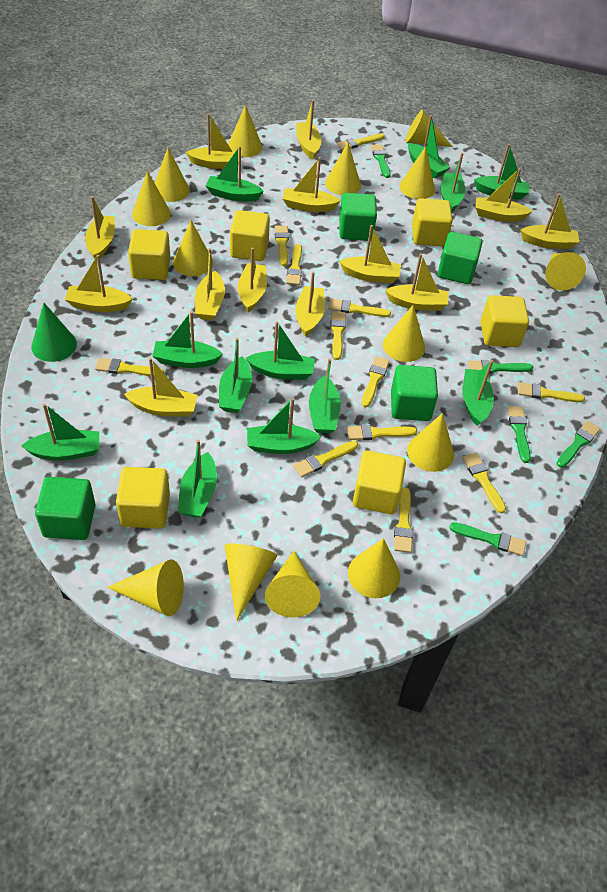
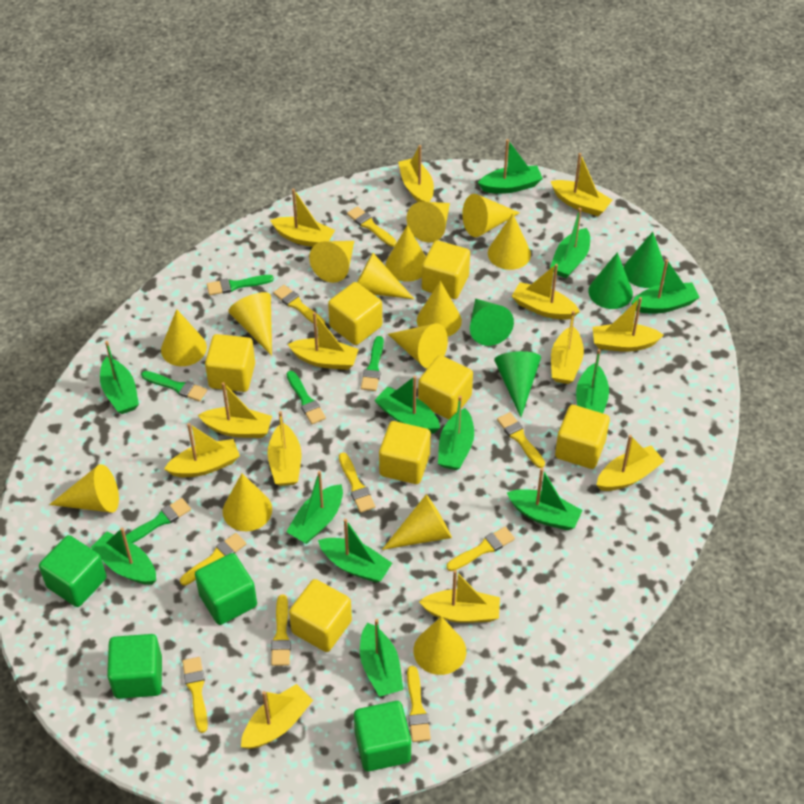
green cone: [31,303,77,362] = 1 -> [470,298,514,346] [494,351,541,417] [588,252,633,309] [624,232,667,288] = 4
yellow brush: [95,358,164,377] [275,226,289,266] [286,244,302,285] [293,440,358,477] [328,299,391,317] [330,311,346,360] [337,133,385,150] [347,424,417,440] [362,356,389,407] [394,487,413,553] [462,453,506,513] [518,382,585,402] = 12 -> [180,533,246,586] [182,657,208,733] [271,595,291,666] [273,285,325,324] [339,453,375,513] [347,206,397,247] [407,666,431,742] [446,527,515,571] [497,412,545,468] = 9
yellow cube: [116,467,170,529] [128,229,170,280] [230,210,270,261] [353,451,406,514] [412,198,452,246] [481,295,529,347] = 6 -> [205,334,255,392] [289,579,352,652] [328,282,382,345] [379,421,431,484] [418,355,473,420] [422,240,470,299] [555,405,610,469] = 7

